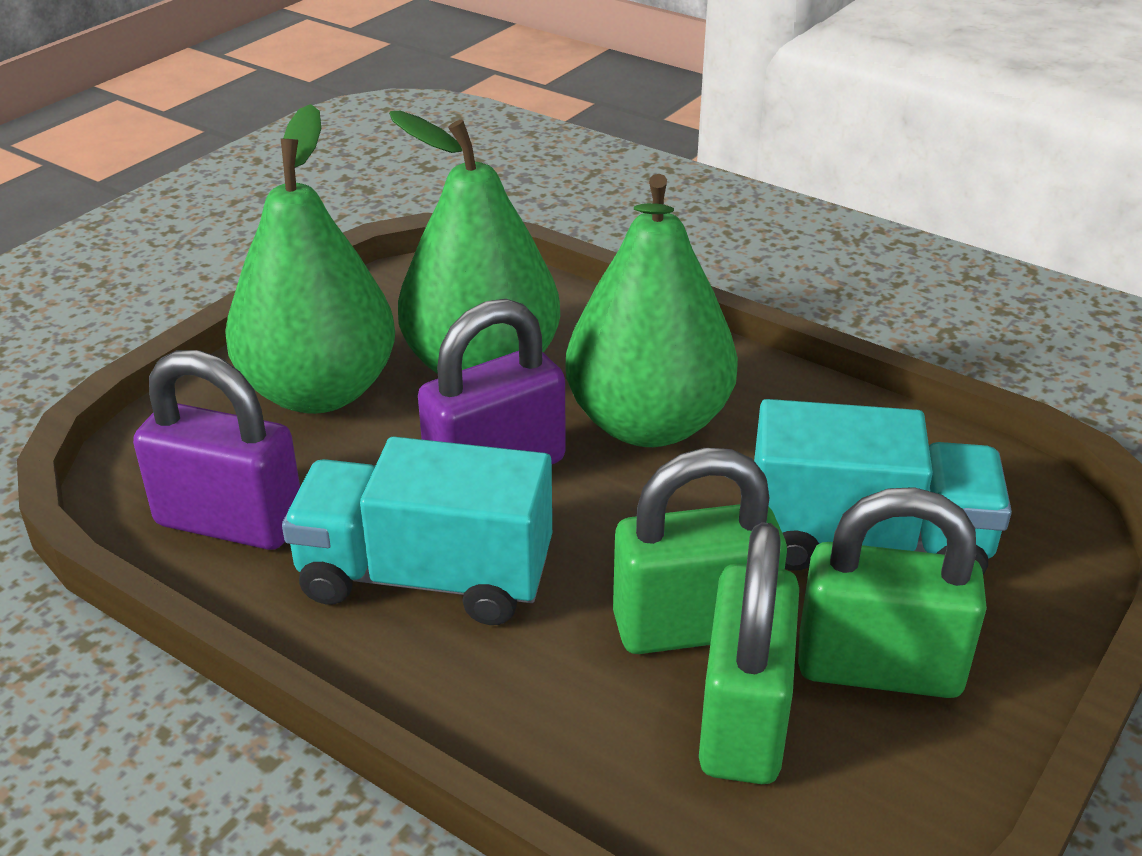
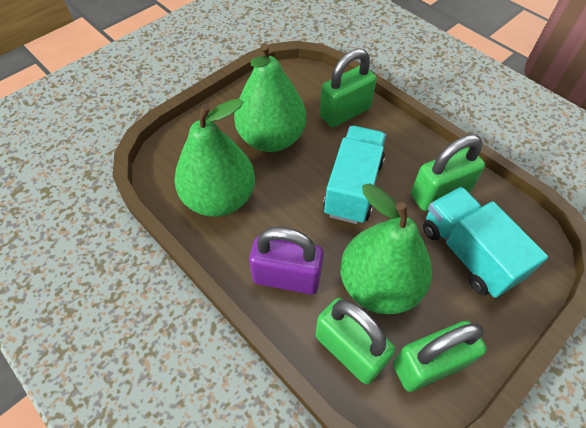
green padlock: [613,448,787,654] [699,522,799,784] [798,487,987,698] = 3 -> [315,298,395,384] [320,48,377,127] [393,321,487,392] [411,134,485,211] = 4
purple padlock: [133,350,300,550] [418,299,565,464] = 2 -> [249,227,323,295] = 1

